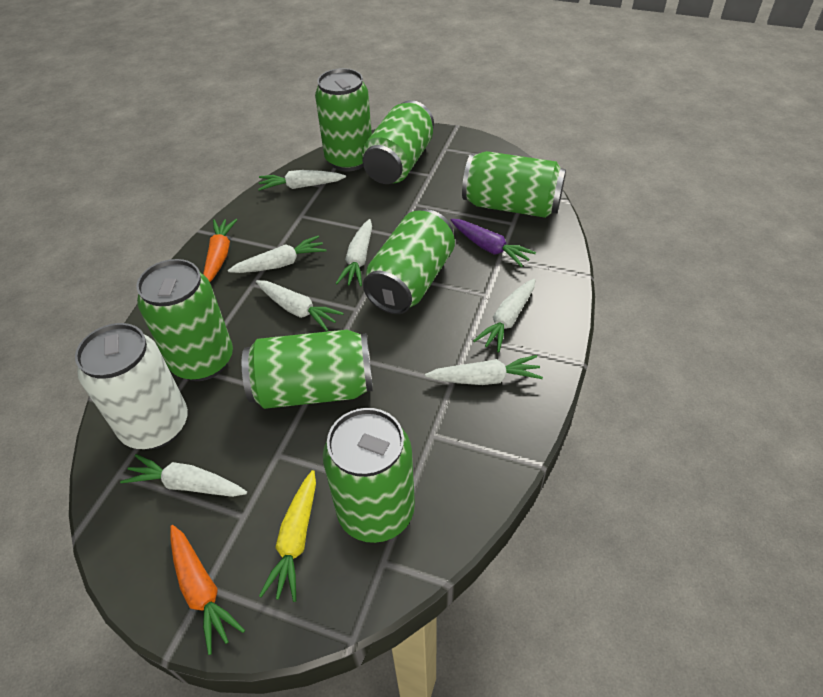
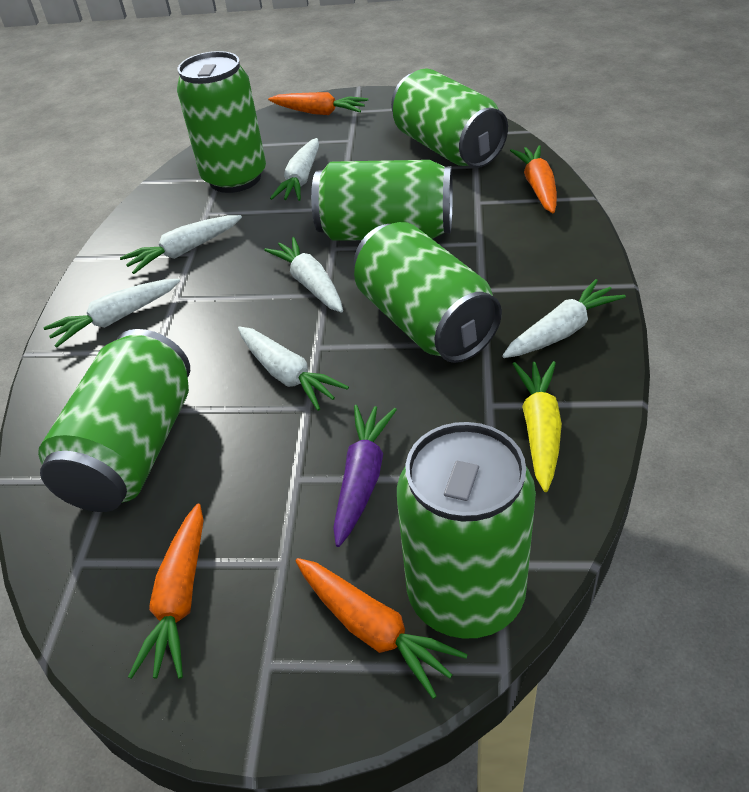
green can: [136,259,233,381] [242,330,373,409] [315,68,372,171] [323,408,415,543] [361,100,434,184] [363,209,455,314] [462,151,566,218] = 7 -> [38,329,190,512] [177,51,266,193] [311,160,453,240] [354,222,502,363] [391,68,508,168] [397,422,536,639] = 6
orange carrot: [170,525,245,655] [203,219,237,282] = 2 -> [128,503,204,679] [268,92,368,115] [295,558,468,699] [510,145,557,213] = 4
white can: [75,323,188,450] = 1 -> none = 0
white carrot: [120,454,247,497] [228,235,327,273] [256,280,344,331] [258,170,346,191] [336,219,372,287] [425,355,543,385] [473,278,535,352] = 7 -> [43,279,180,347] [120,215,242,274] [238,326,349,411] [264,237,343,313] [270,138,319,201] [502,279,626,358] = 6

